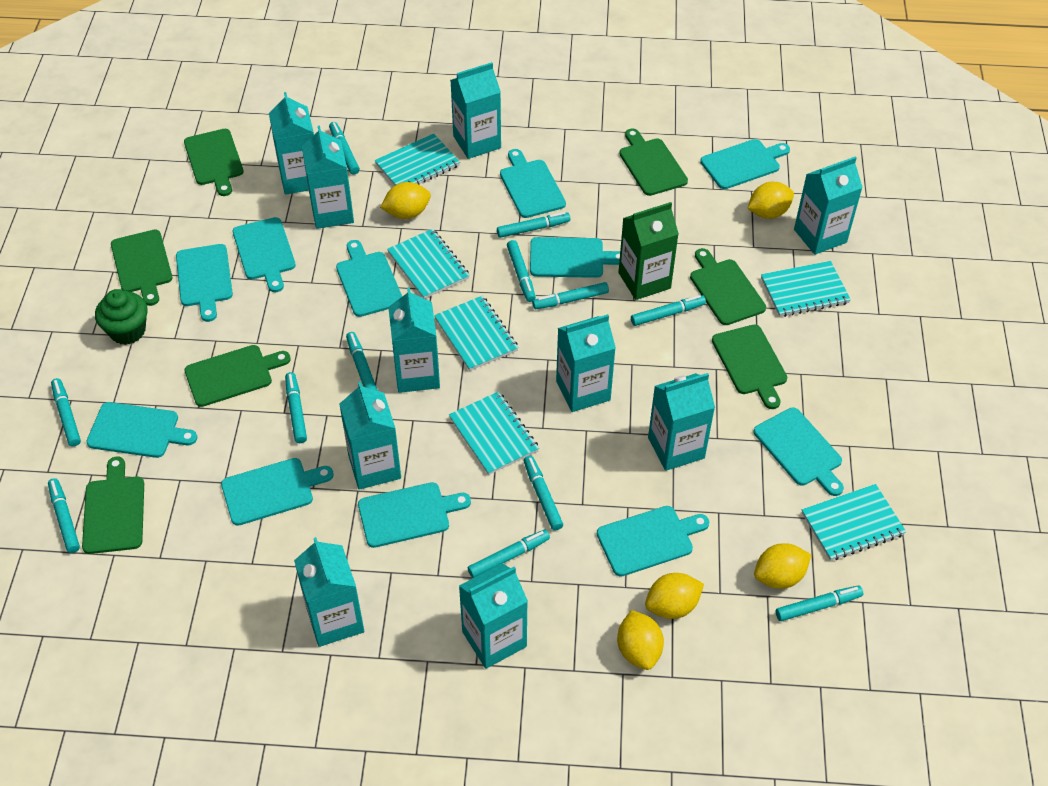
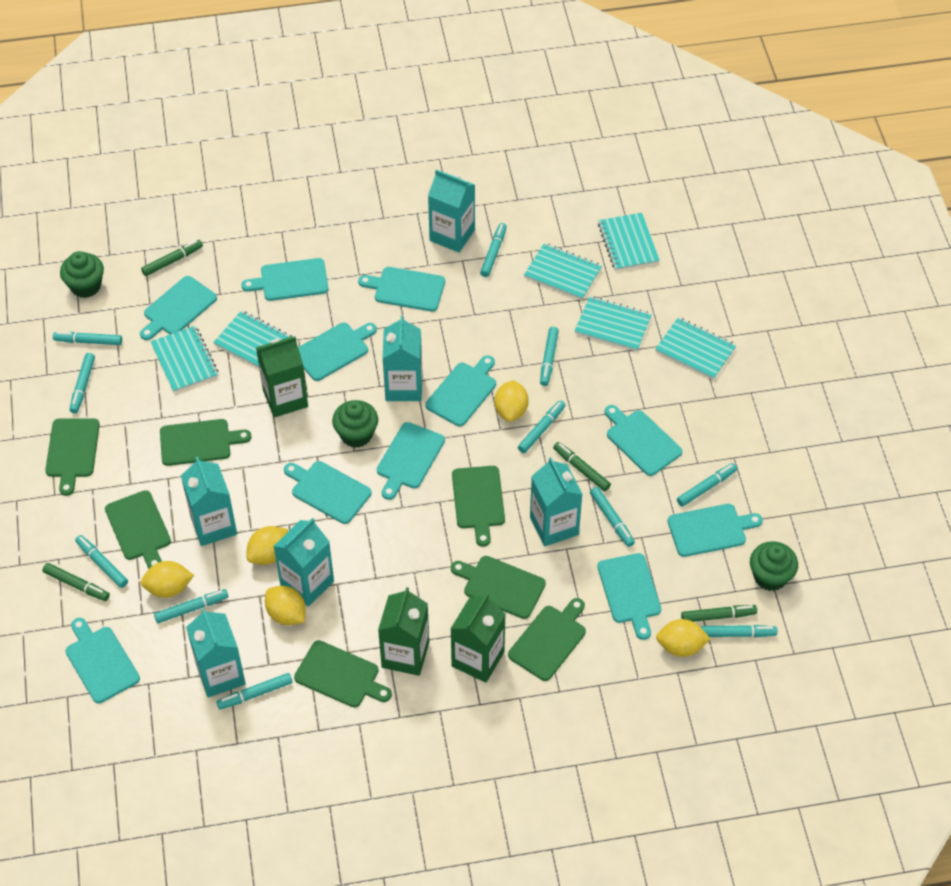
green carton: [618,202,679,300] = 1 -> [256,336,308,418] [378,587,429,676] [451,593,506,683] = 3
green cupcake: [95,289,148,345] = 1 -> [60,251,104,298] [332,400,378,448] [750,541,798,591] = 3
green marker: none = 0 -> [43,563,110,601] [141,240,203,276] [553,442,611,491] [681,605,757,622] = 4
turquoise carton: [269,92,314,195] [294,537,364,647] [302,126,354,229] [339,381,401,490] [388,287,440,393] [451,62,501,159] [459,563,528,669] [556,314,616,412] [648,373,715,471] [794,157,863,255] = 10 -> [181,457,237,546] [186,608,246,698] [273,518,334,607] [383,315,422,401] [428,169,475,253] [530,457,583,547] = 6
turquoise marker: [48,478,80,553] [51,378,81,447] [285,372,307,443] [329,122,360,175] [346,332,378,391] [468,530,550,578] [497,212,570,238] [507,240,536,302] [524,456,563,531] [532,282,609,309] [631,295,706,326] [776,586,863,621] = 12 -> [53,332,122,345] [69,353,95,413] [75,535,128,588] [154,589,229,623] [216,673,293,709] [480,223,507,277] [518,400,566,453] [540,327,559,386] [590,487,635,547] [677,463,737,507] [701,625,777,637] = 11

